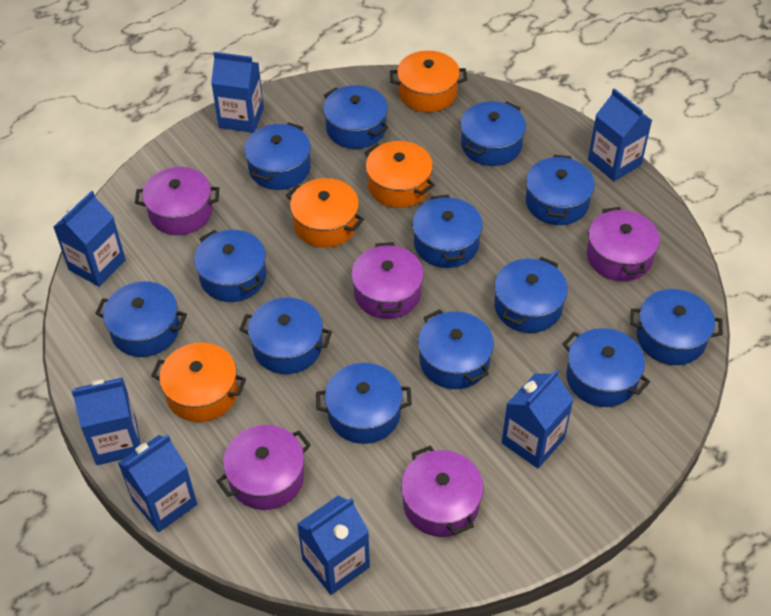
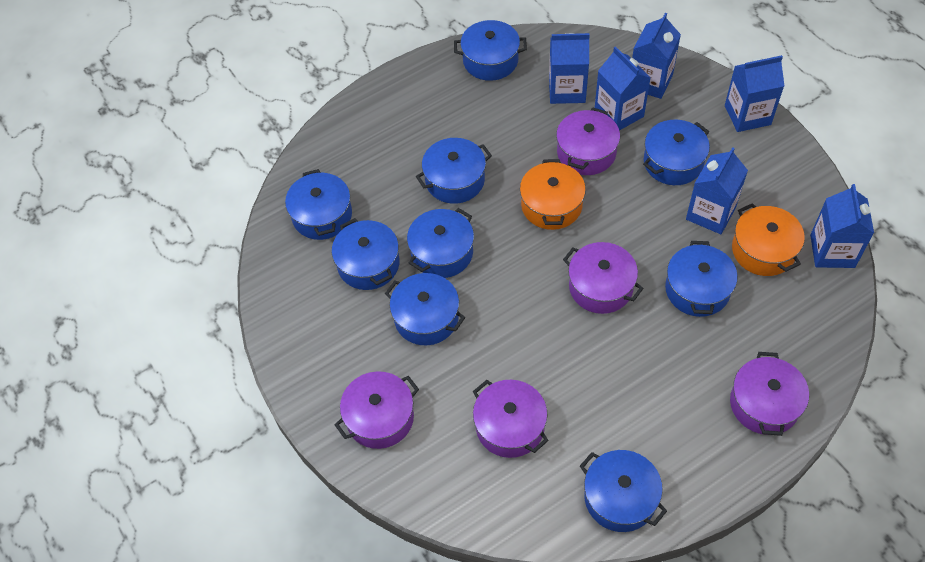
blue carton: [54,191,126,287] [71,377,141,465] [118,434,197,532] [211,52,264,133] [297,496,370,595] [502,369,574,468] [588,88,652,181] = 7 -> [549,33,590,104] [595,46,651,131] [632,13,681,99] [686,147,748,234] [725,55,785,132] [810,184,874,268] = 6
blue pot: [95,281,187,357] [194,230,266,302] [239,297,332,374] [244,122,311,190] [316,363,412,444] [323,85,388,149] [412,195,483,268] [418,309,494,389] [460,101,526,166] [494,257,568,333] [526,155,595,225] [562,328,650,407] [630,289,723,365] = 13 -> [285,169,352,240] [332,218,399,290] [385,273,465,345] [407,208,474,278] [416,138,492,204] [454,20,527,81] [580,450,667,532] [643,120,710,185] [665,241,738,317] = 9
orange pot: [151,343,246,422] [286,178,364,248] [364,141,435,208] [390,51,467,112] = 4 -> [520,159,586,230] [732,203,805,276] = 2

